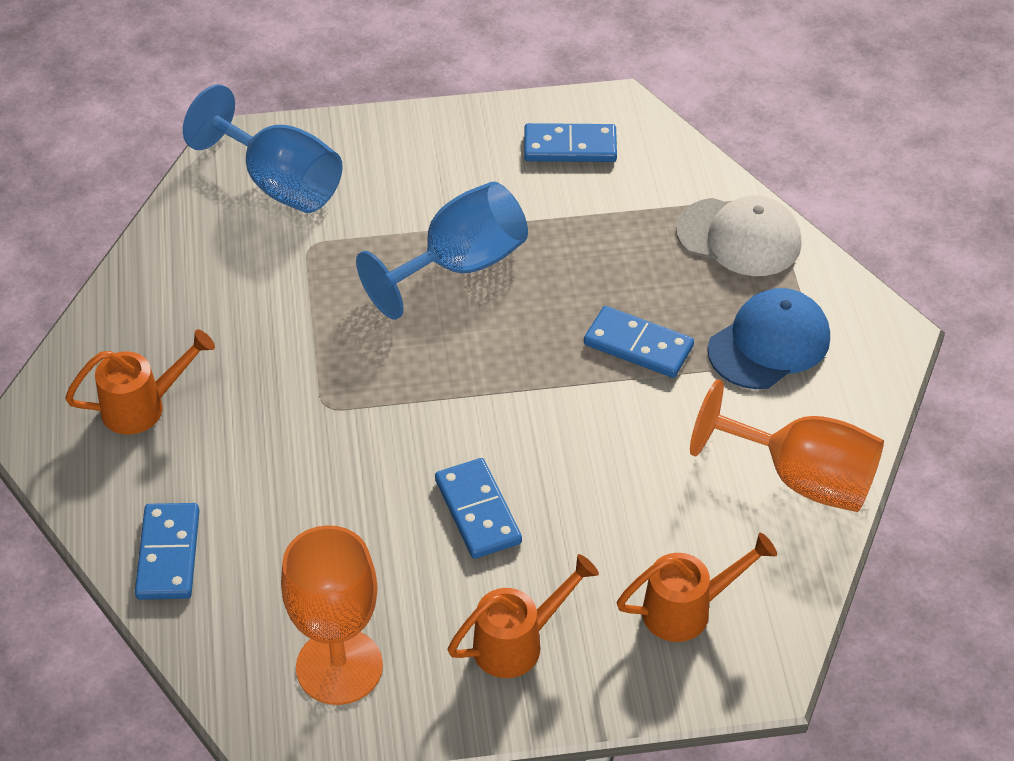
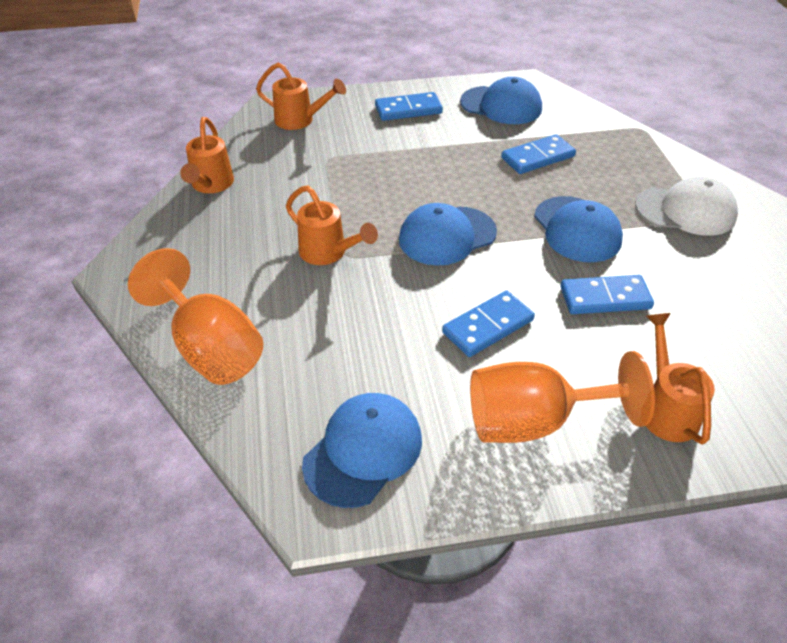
blue cap: [708,288,830,389] = 1 -> [302,393,422,508] [399,203,497,266] [460,77,542,124] [534,196,623,262] = 4
blue goblet: [183,84,343,213] [356,182,528,320] = 2 -> none = 0
orange watering can: [65,329,215,435] [448,554,599,678] [617,533,777,642] = 3 -> [180,117,234,193] [256,63,346,130] [286,185,378,265] [646,313,715,445] = 4

